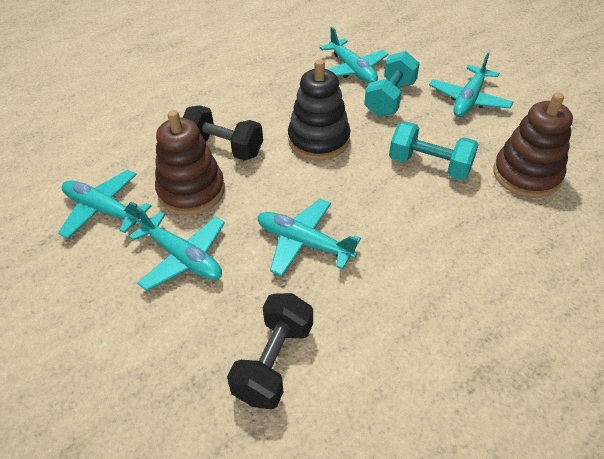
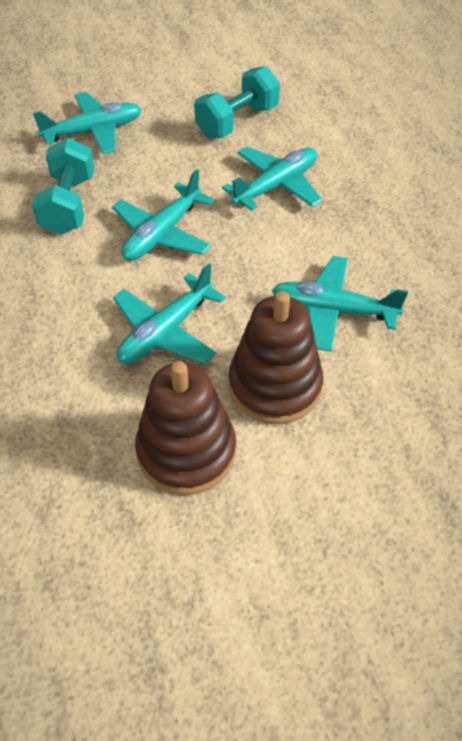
black dumbbell: [183,105,263,161] [227,293,313,409] = 2 -> none = 0
black stacking toy: [288,59,350,160] = 1 -> none = 0

